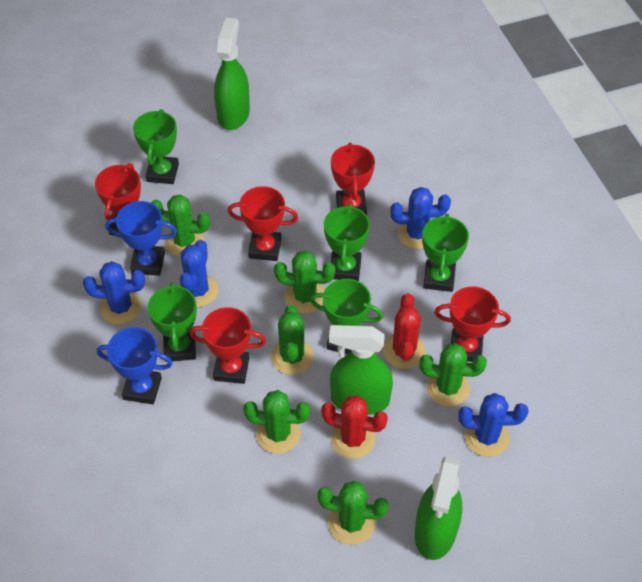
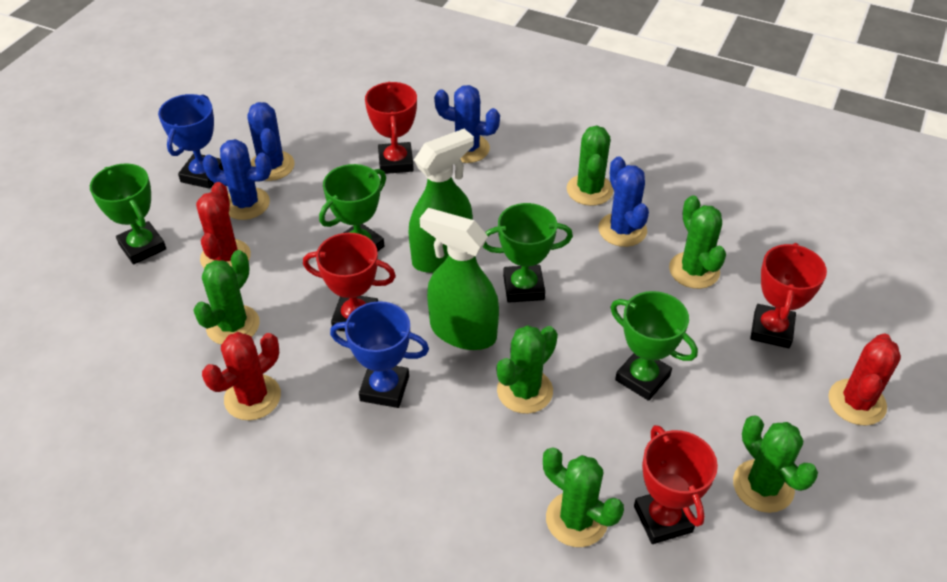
green spray bottle: [214,18,250,130] [329,325,393,415] [415,457,462,560] = 3 -> [408,129,474,273] [420,208,499,350] = 2
green trophy: [133,109,179,184] [148,282,197,362] [310,279,383,354] [324,204,370,281] [422,214,469,292] = 5 -> [90,163,166,265] [319,164,386,252] [483,203,573,303] [611,291,698,401] = 4
red cactus: [321,396,388,459] [383,293,426,369] = 2 -> [196,182,251,268] [202,332,281,420] [828,334,901,426] = 3
red trophy: [95,163,141,237] [190,307,266,384] [228,186,298,261] [331,143,375,215] [434,286,511,362] = 5 -> [303,233,396,331] [365,82,417,174] [634,425,718,544] [750,243,827,348] = 4

